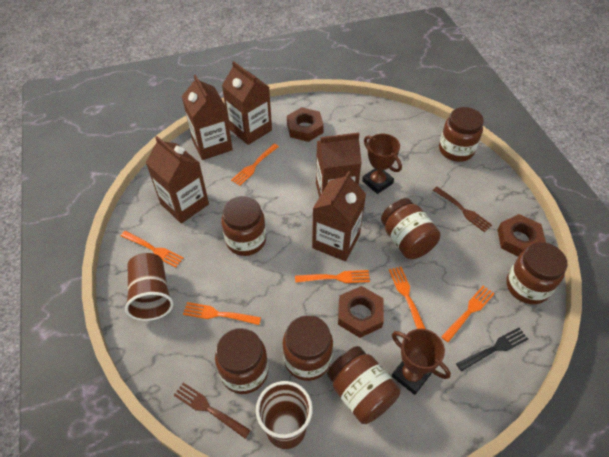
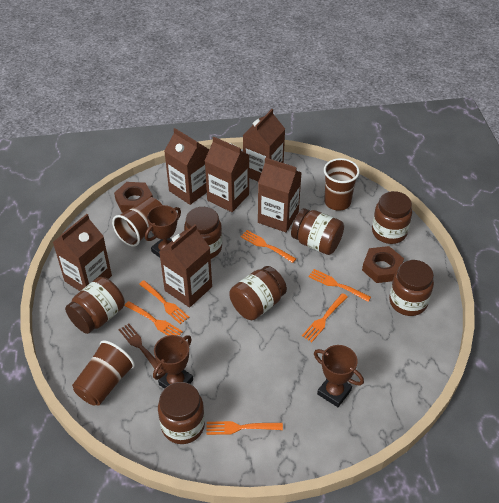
black fork: [456,328,528,371] = 1 -> none = 0
brown carton: [146,136,209,224] [182,74,233,160] [222,61,272,145] [312,171,366,261] [316,133,362,197] = 5 -> [53,214,112,291] [159,225,212,307] [164,128,209,205] [205,137,249,212] [243,109,285,181] [258,158,302,232] = 6
brown cup: [125,253,173,321] [256,381,313,449] = 2 -> [72,340,135,406] [112,197,162,247] [324,158,360,211] = 3
brown fork: [174,383,251,439] [433,187,492,232] = 2 -> [118,324,163,374] = 1
brown nut: [287,107,324,142] [338,286,384,338] [498,214,546,257] = 3 -> [114,182,153,213] [362,246,404,283] = 2
brown trophy: [362,133,402,194] [392,329,451,395] = 2 -> [145,205,181,258] [153,335,193,389] [314,345,364,407] = 3

